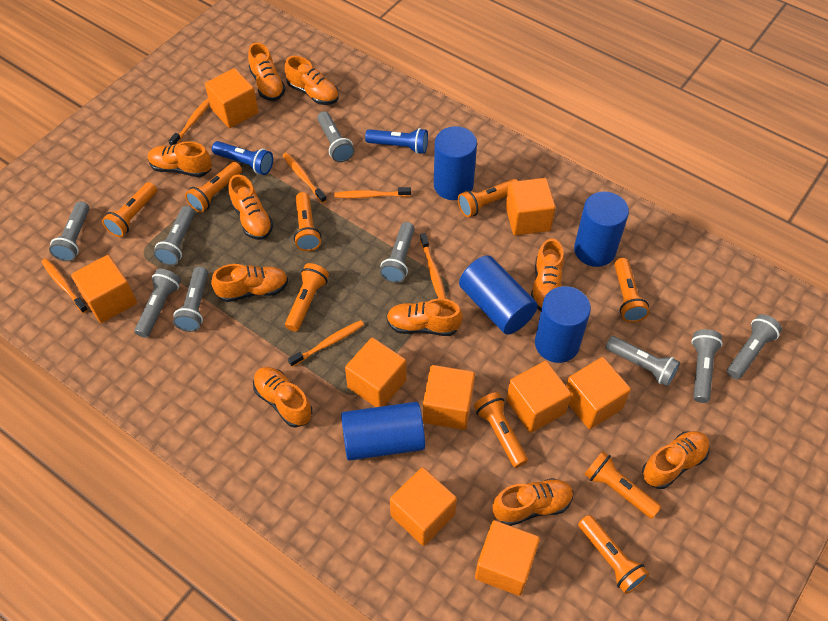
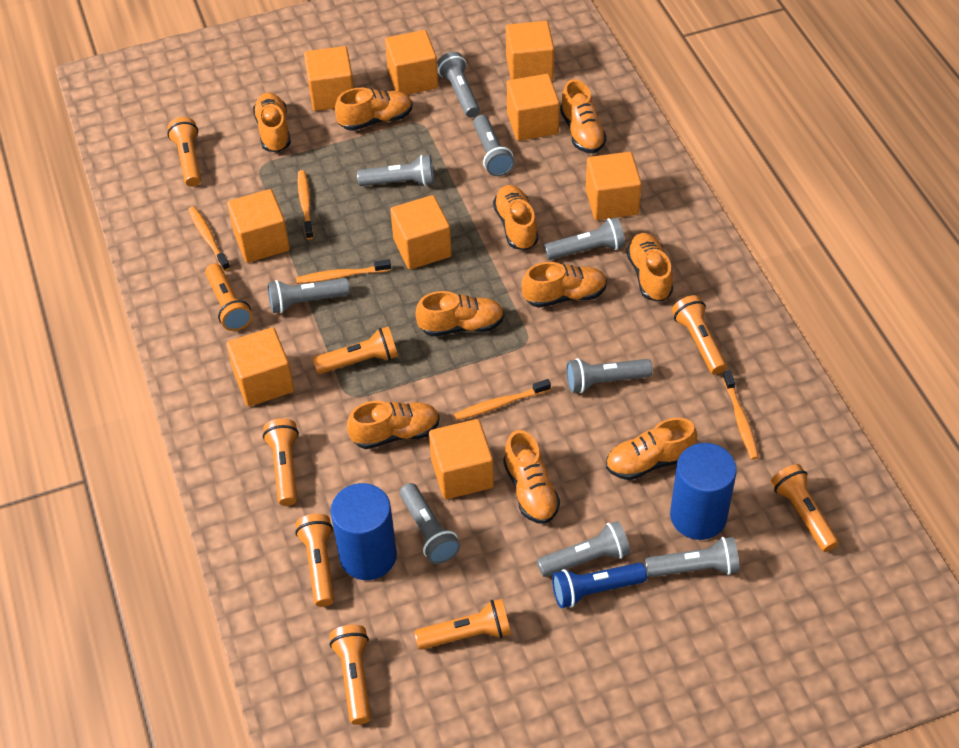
blue cylinder: [341,402,425,461] [434,126,477,200] [459,255,538,335] [535,286,591,363] [574,192,629,267] = 5 -> [331,483,397,580] [670,443,737,540] = 2
blue flashlight: [212,141,273,175] [365,128,428,154] = 2 -> [552,563,647,608] = 1
orange toothbrush: [41,258,88,313] [169,98,210,145] [282,153,327,203] [288,320,364,367] [335,187,411,198] [420,233,446,299] = 6 -> [188,207,230,271] [296,259,391,284] [298,170,314,239] [454,379,551,421] [723,370,759,460] = 5

